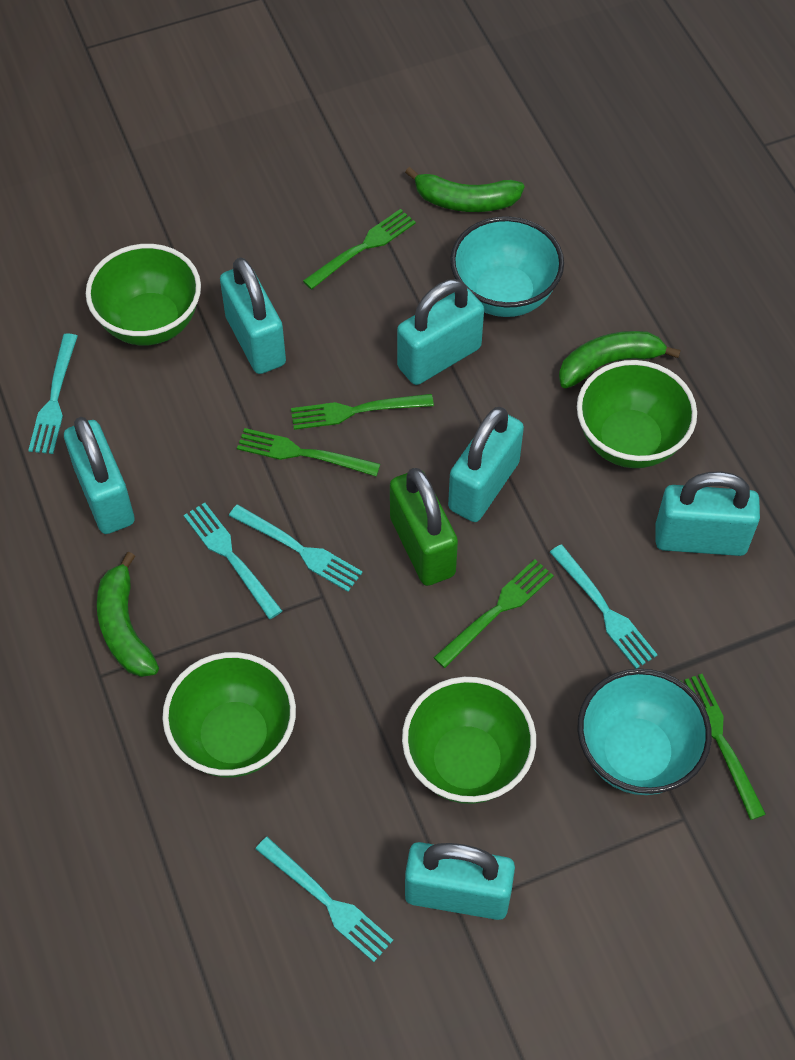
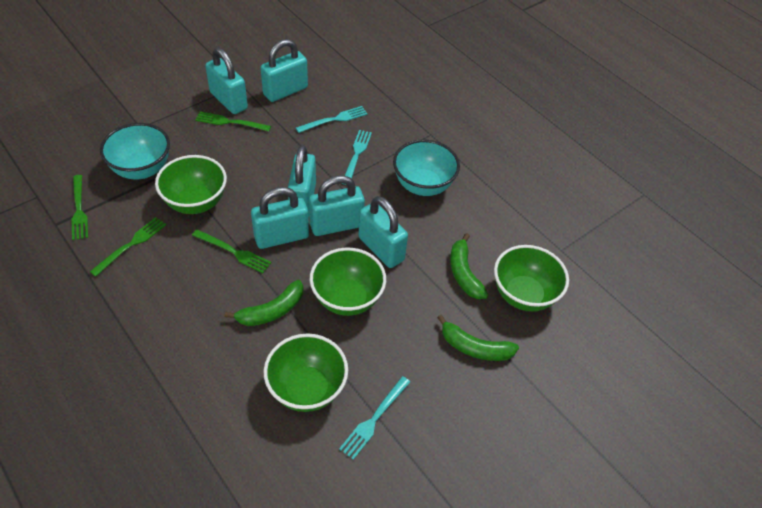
green fork: [237,428,380,476] [291,394,434,430] [303,209,416,289] [433,559,554,668] [681,674,766,820] = 5 -> [71,175,88,240] [90,217,166,277] [192,229,271,273] [195,111,271,131] = 4
green padlock: [390,468,458,586] = 1 -> none = 0
turquoise fork: [28,333,78,454] [184,503,283,619] [229,505,363,592] [256,837,393,962] [550,544,658,669] = 5 -> [296,106,368,133] [339,376,410,460] [342,130,372,185] = 3

